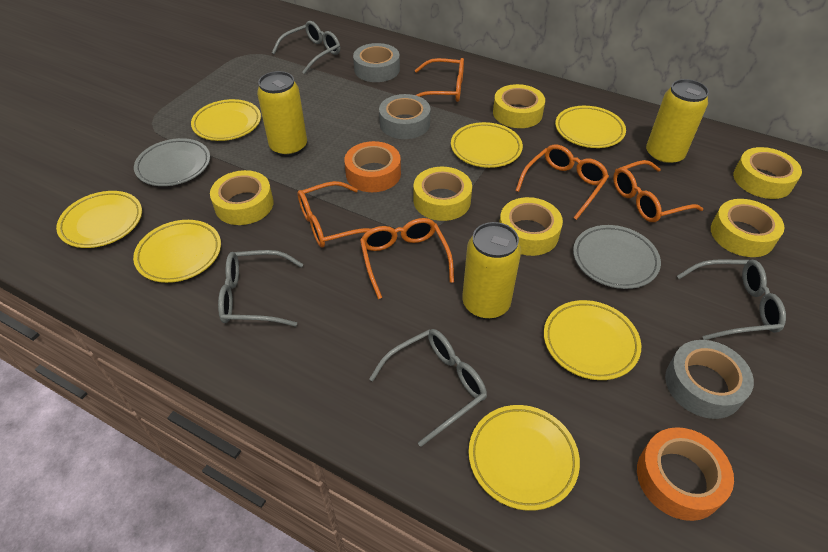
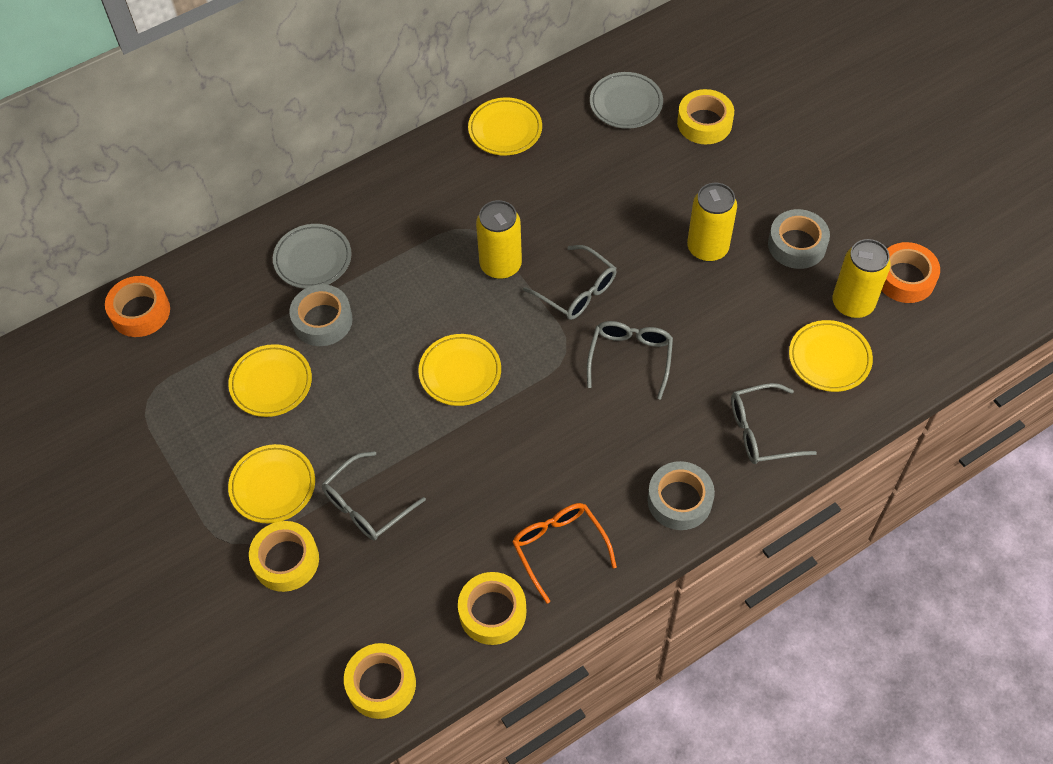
orange glasses: [297,181,371,248] [360,218,454,299] [415,58,464,102] [515,145,609,220] [613,160,704,222] = 5 -> [512,503,617,603] = 1
yellow plate: [56,191,142,248] [133,220,221,283] [191,99,261,141] [451,122,523,168] [469,405,580,511] [544,300,641,380] [555,106,626,148] = 7 -> [228,344,312,417] [228,444,315,523] [418,334,501,406] [468,98,542,156] [789,320,873,392] = 5
yellow tape: [210,170,274,225] [414,167,472,221] [493,84,545,128] [499,197,563,256] [711,199,785,257] [733,147,802,199] = 6 -> [249,521,319,592] [344,643,416,719] [458,572,526,645] [677,89,734,144] = 4

